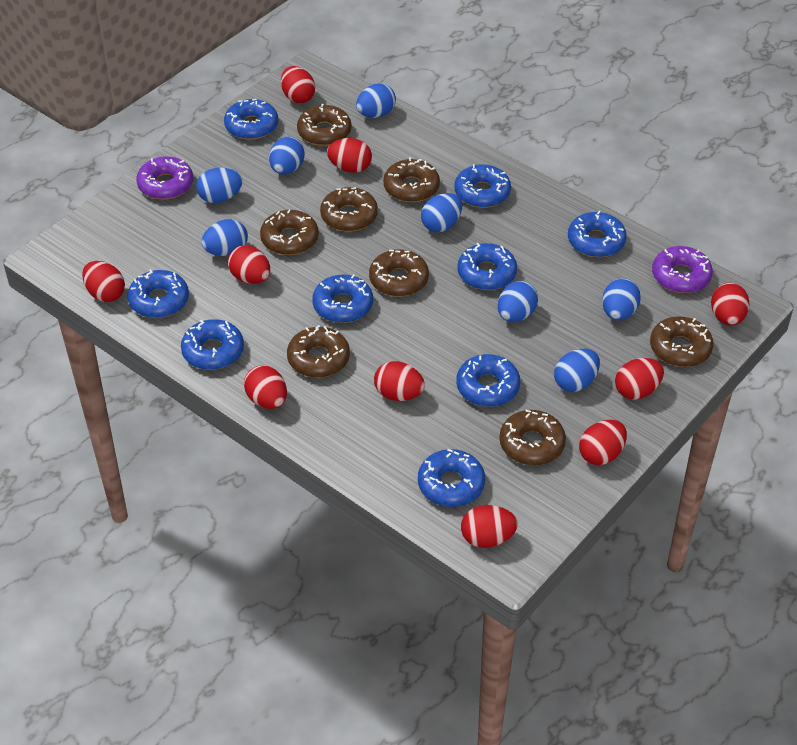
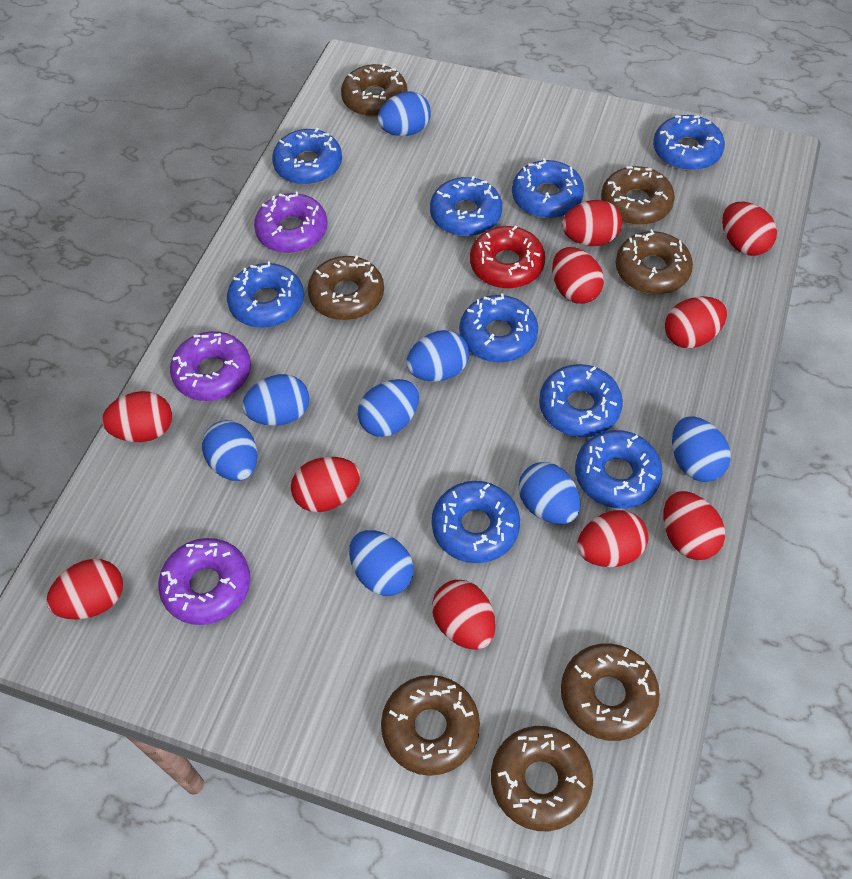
brown donut: [260,209,319,255] [287,325,350,378] [297,104,351,146] [320,187,378,232] [369,249,429,297] [383,158,440,202] [499,410,566,465] [650,316,714,367] = 8 -> [308,255,384,320] [341,63,407,117] [381,675,480,776] [491,726,593,831] [561,644,660,741] [601,166,675,225] [616,229,693,294] = 7
purple donut: [136,156,193,200] [652,246,713,293] = 2 -> [158,538,250,625] [170,331,251,401] [254,191,328,253] = 3
red donut: none = 0 -> [470,225,545,288] = 1

